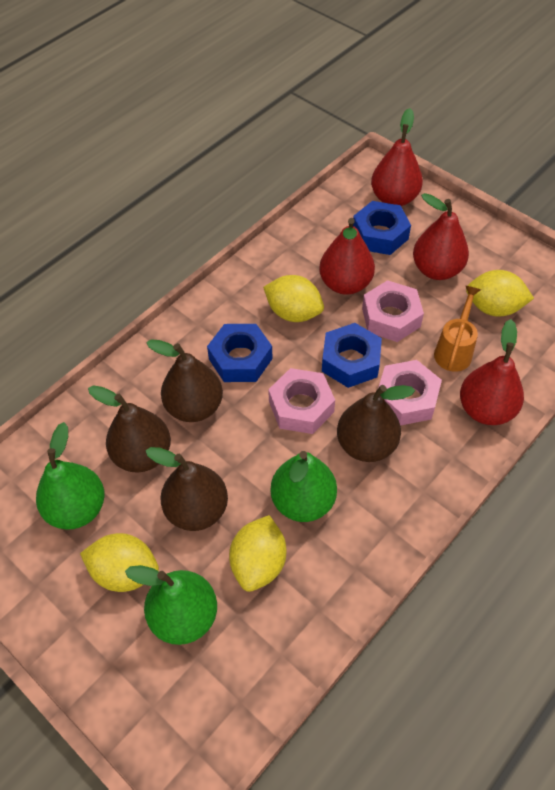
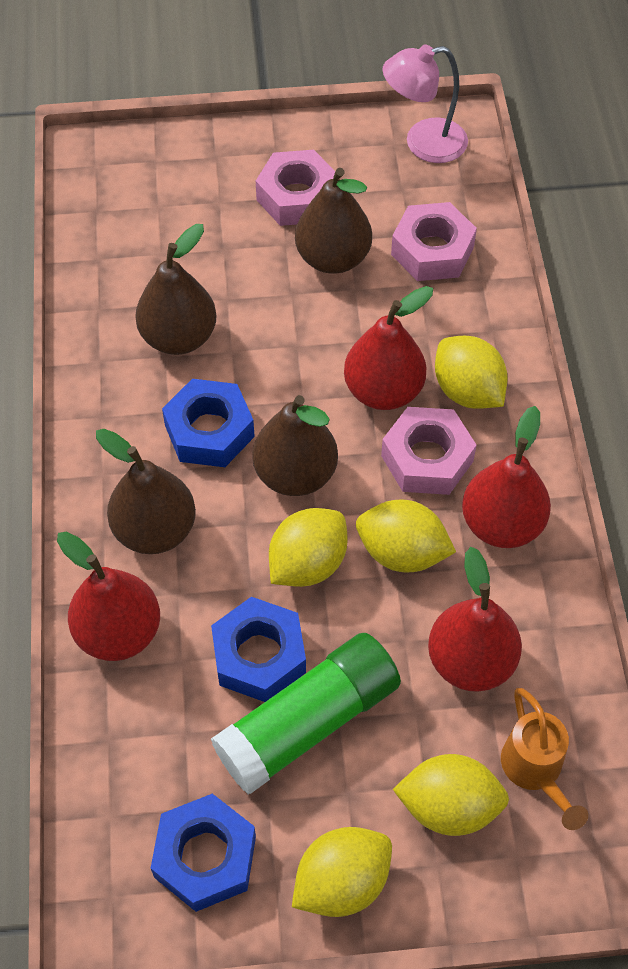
green glue stick: none = 0 -> [211,633,401,794] = 1
green pear: [36,422,105,530] [125,565,217,645] [271,451,337,522] = 3 -> none = 0
pink lamp: none = 0 -> [382,44,468,163] = 1
yellow lemon: [80,533,159,592] [229,515,286,592] [263,275,324,322] [466,270,534,317] = 4 -> [269,508,348,587] [292,827,392,917] [356,499,456,572] [393,754,509,836] [435,336,508,409] = 5

